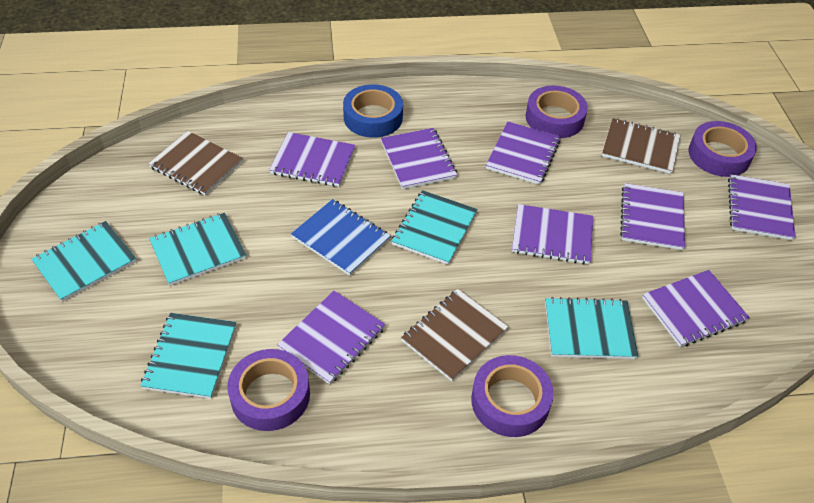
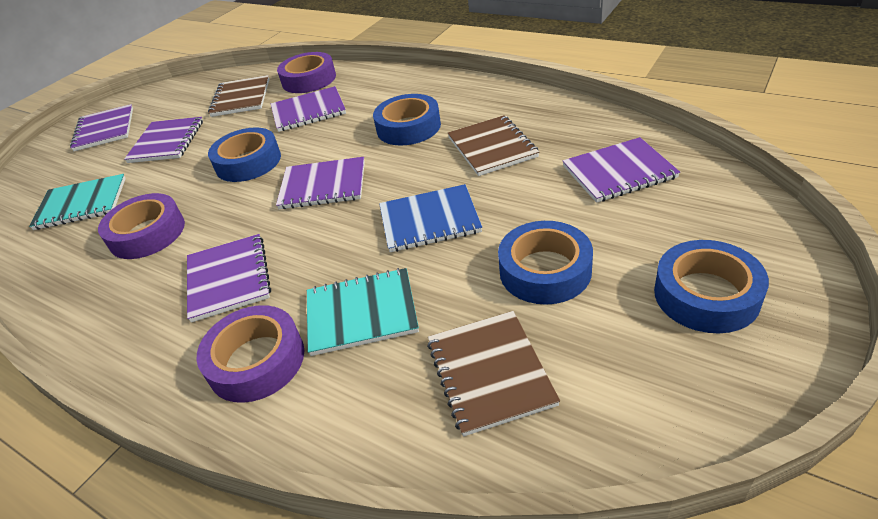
blue tape: [343,84,403,138] = 1 -> [208,127,281,182] [373,94,441,145] [498,221,593,305] [654,240,769,333] = 4
purple notebook: [269,132,356,187] [277,291,386,384] [381,128,457,189] [486,122,560,185] [512,204,593,265] [620,183,685,250] [642,270,750,347] [728,174,795,240] = 8 -> [70,104,133,151] [124,117,203,163] [187,234,271,322] [271,86,346,132] [276,157,365,209] [563,137,680,203] = 6
purple tape: [227,349,310,431] [471,355,554,437] [526,85,588,138] [688,121,757,177] = 4 -> [98,193,185,259] [196,305,304,403] [277,52,336,93] = 3
turquoise notebook: [31,221,137,302] [141,313,236,399] [149,213,246,286] [391,190,478,265] [545,297,638,359] = 5 -> [29,174,126,230] [307,268,419,356] = 2

